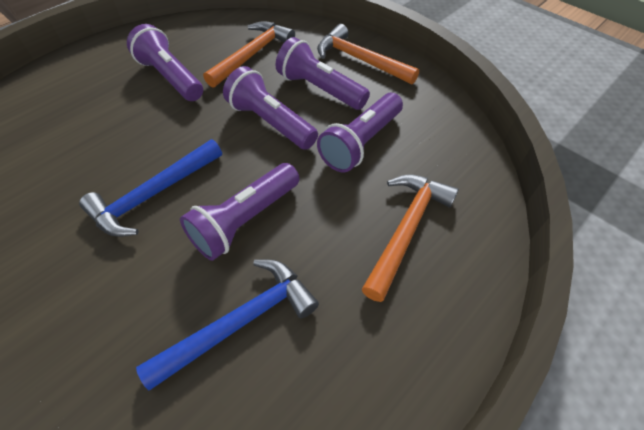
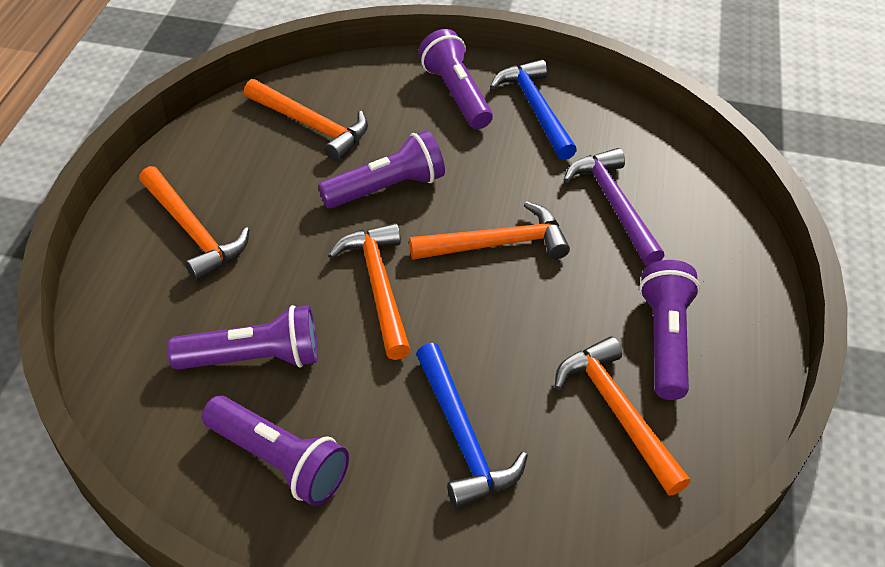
orange hammer: [203,21,295,88] [317,24,419,84] [362,174,459,302] = 3 -> [139,166,249,281] [244,79,368,161] [328,223,411,360] [409,201,570,260] [555,336,691,496] = 5
purple hammer: none = 0 -> [564,148,664,266] = 1

